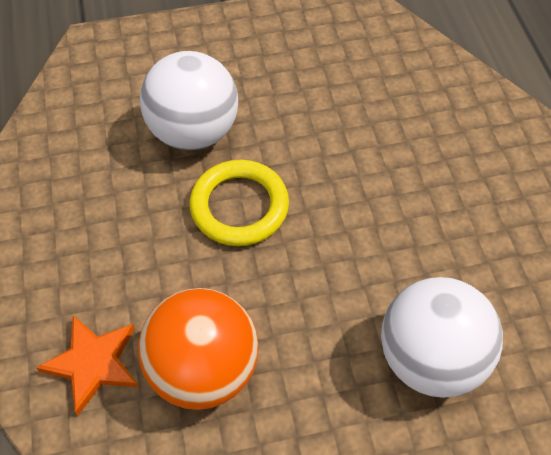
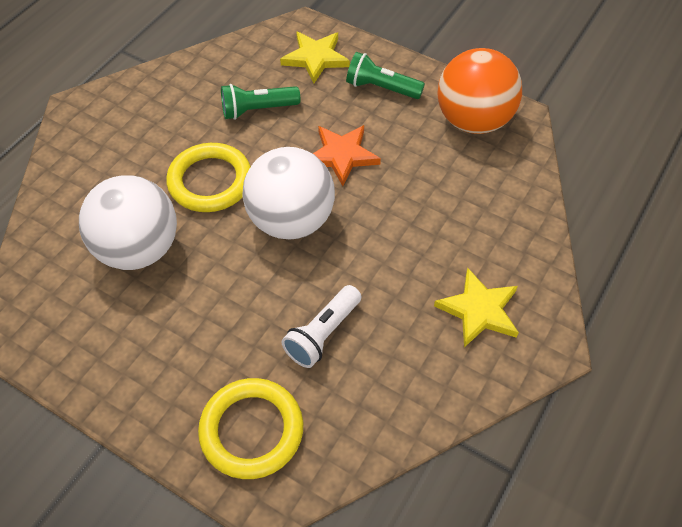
green flashlight: none = 0 -> [221,84,301,120] [346,52,425,99] = 2
white flashlight: none = 0 -> [282,285,361,368] = 1
yellow ring: [190,160,289,246] = 1 -> [166,143,251,212] [198,378,303,479] = 2
yellow star: none = 0 -> [280,32,350,83] [434,268,519,347] = 2

